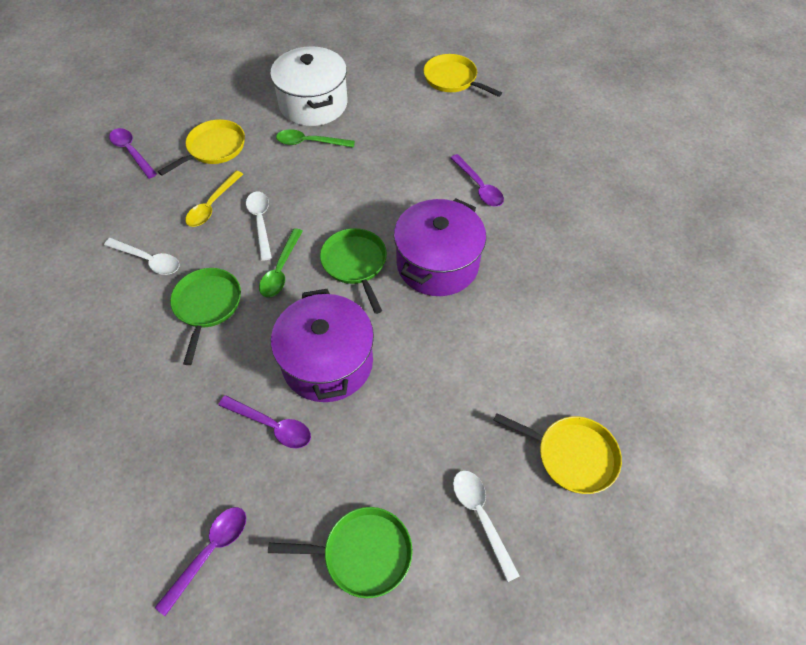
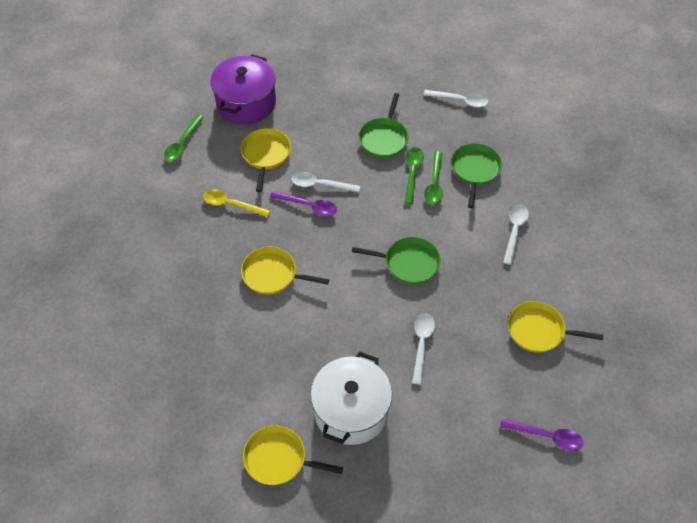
green spoon: [259,228,303,297] [276,129,355,148] = 2 -> [164,115,204,162] [404,147,424,204] [424,152,443,205] = 3
purple pot: [271,289,374,402] [394,198,486,296] = 2 -> [211,54,276,125] = 1
purple spoon: [109,128,157,179] [155,507,246,616] [218,395,311,448] [451,154,504,207] = 4 -> [270,191,337,216] [500,419,583,451] = 2
white spoon: [104,238,179,275] [246,192,272,261] [453,470,520,582] = 3 -> [291,172,360,193] [412,313,435,385] [424,90,488,107] [503,204,529,265] = 4
yellow pan: [158,119,245,176] [423,54,502,97] [493,413,622,494] = 3 -> [241,128,291,192] [241,247,329,295] [243,426,343,485] [508,301,603,353] = 4

